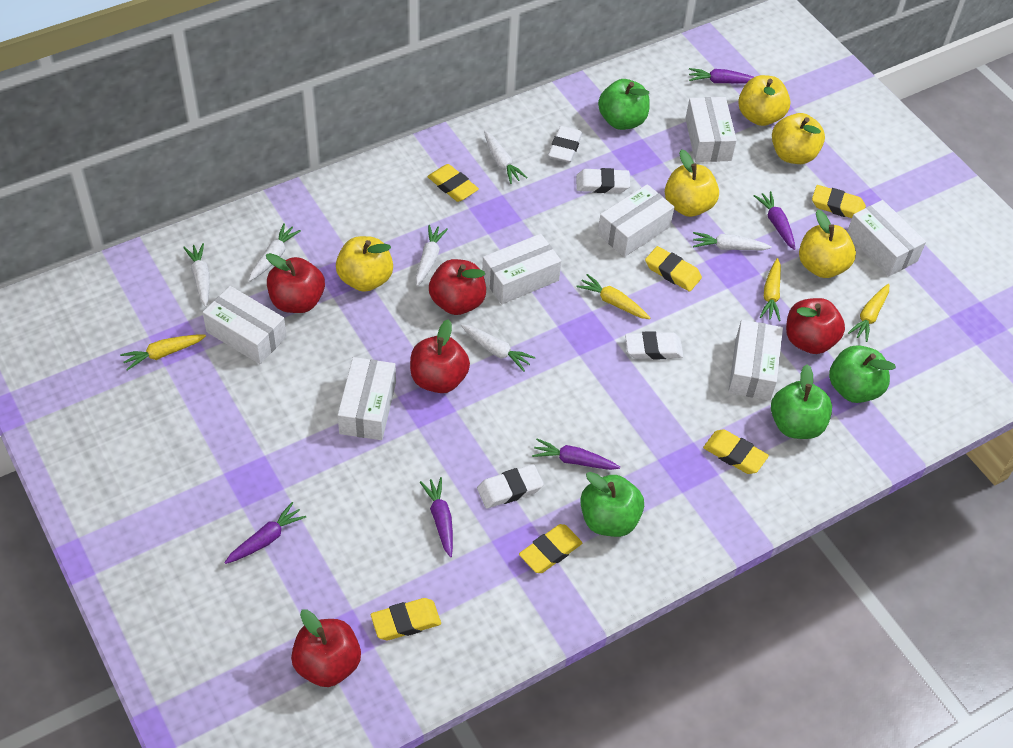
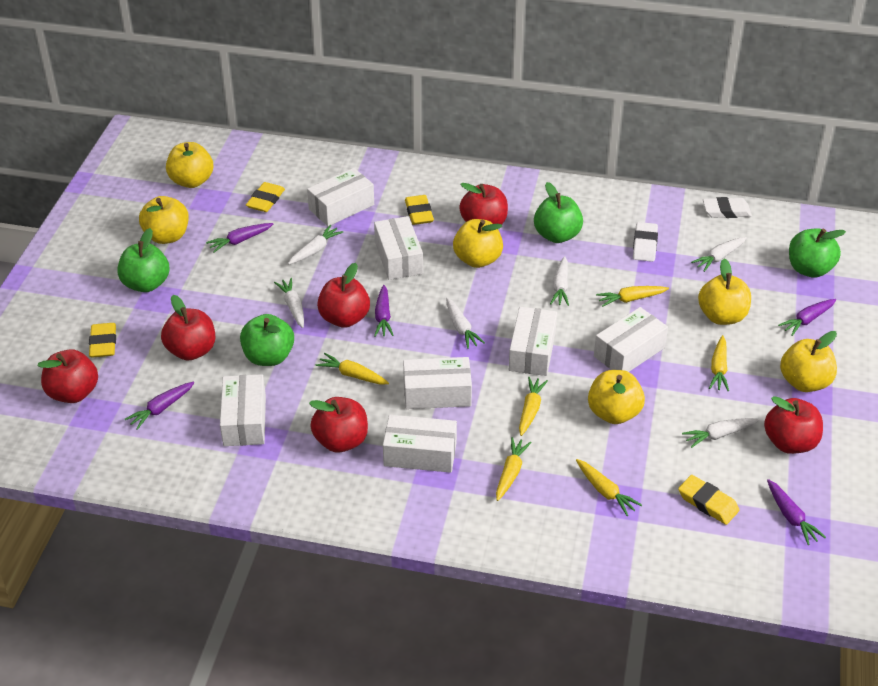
red apple: [266,253,325,313] [291,609,361,687] [410,319,470,393] [429,259,486,315] [786,298,845,354] = 5 -> [38,349,98,403] [161,295,215,360] [309,397,368,452] [317,263,370,328] [459,183,508,224] [764,396,823,454] = 6
white eraser: [477,464,544,508] [548,126,583,162] [576,168,630,193] [625,331,683,360] = 4 -> [633,222,658,262] [703,197,752,218] = 2
yellow apple: [336,236,393,292] [665,149,719,217] [738,75,790,126] [772,113,825,164] [799,210,856,278] = 5 -> [139,196,189,244] [166,142,213,188] [453,219,503,268] [588,370,645,424] [698,259,751,325] [780,331,837,392] = 6
yellow carrot: [120,335,206,371] [576,274,650,319] [760,258,781,321] [848,284,889,342] = 4 -> [316,353,389,385] [496,437,532,501] [519,377,548,436] [576,459,642,516] [596,286,669,307] [709,335,729,391] = 6
yellow eraser: [371,598,441,640] [427,164,479,202] [519,524,582,573] [645,246,702,292] [703,429,769,474] [812,185,866,218] = 6 -> [89,323,116,358] [246,182,285,212] [405,195,434,225] [678,475,739,525] = 4

